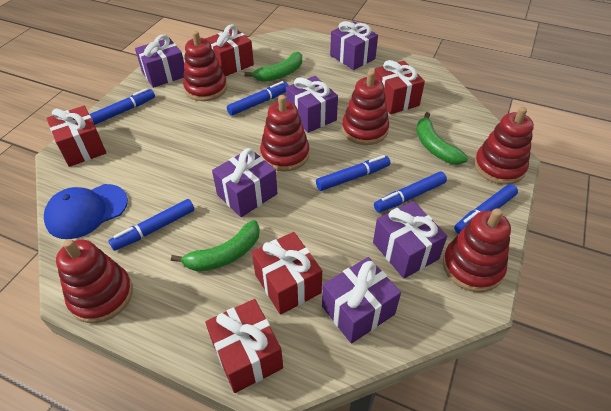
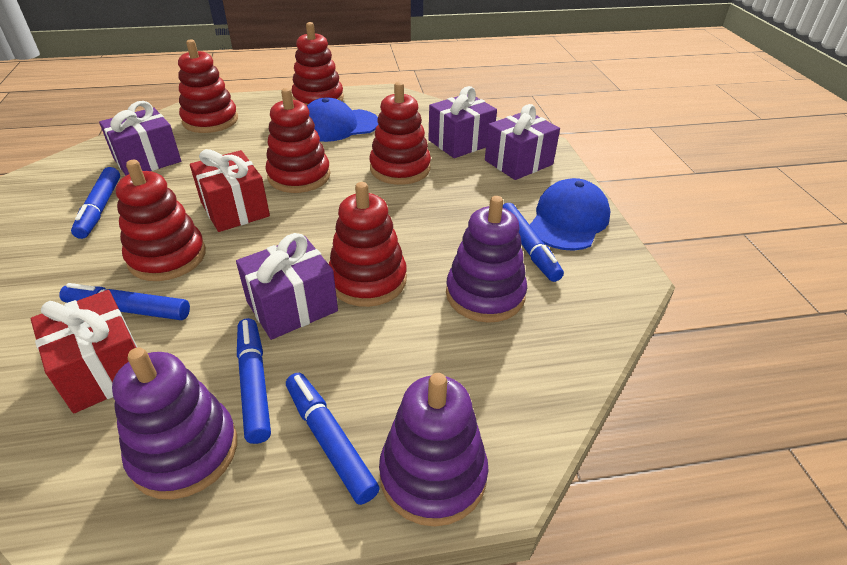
blue cap: [44,184,128,239] = 1 -> [307,98,378,142] [530,178,611,251] = 2
blue marker: [89,88,155,125] [109,199,195,251] [227,81,289,116] [316,155,390,191] [374,171,447,212] [454,184,518,234] = 6 -> [59,283,190,320] [71,167,120,239] [237,318,271,444] [286,373,380,505] [503,203,564,282] = 5
green banana: [171,220,260,271] [244,52,302,82] [417,112,468,164] = 3 -> none = 0
purple gift: [135,34,185,88] [212,148,277,217] [286,76,338,133] [322,257,401,344] [330,21,378,70] [373,201,447,279] = 6 -> [99,101,181,175] [236,233,338,340] [428,86,497,158] [485,104,560,180] = 4
purple stacking toy: none = 0 -> [112,347,237,500] [379,373,488,527] [446,196,527,323] = 3
red gift: [47,106,106,167] [205,24,254,76] [205,299,283,393] [252,232,322,315] [374,60,425,114] = 5 -> [31,290,138,413] [190,149,270,232] = 2

